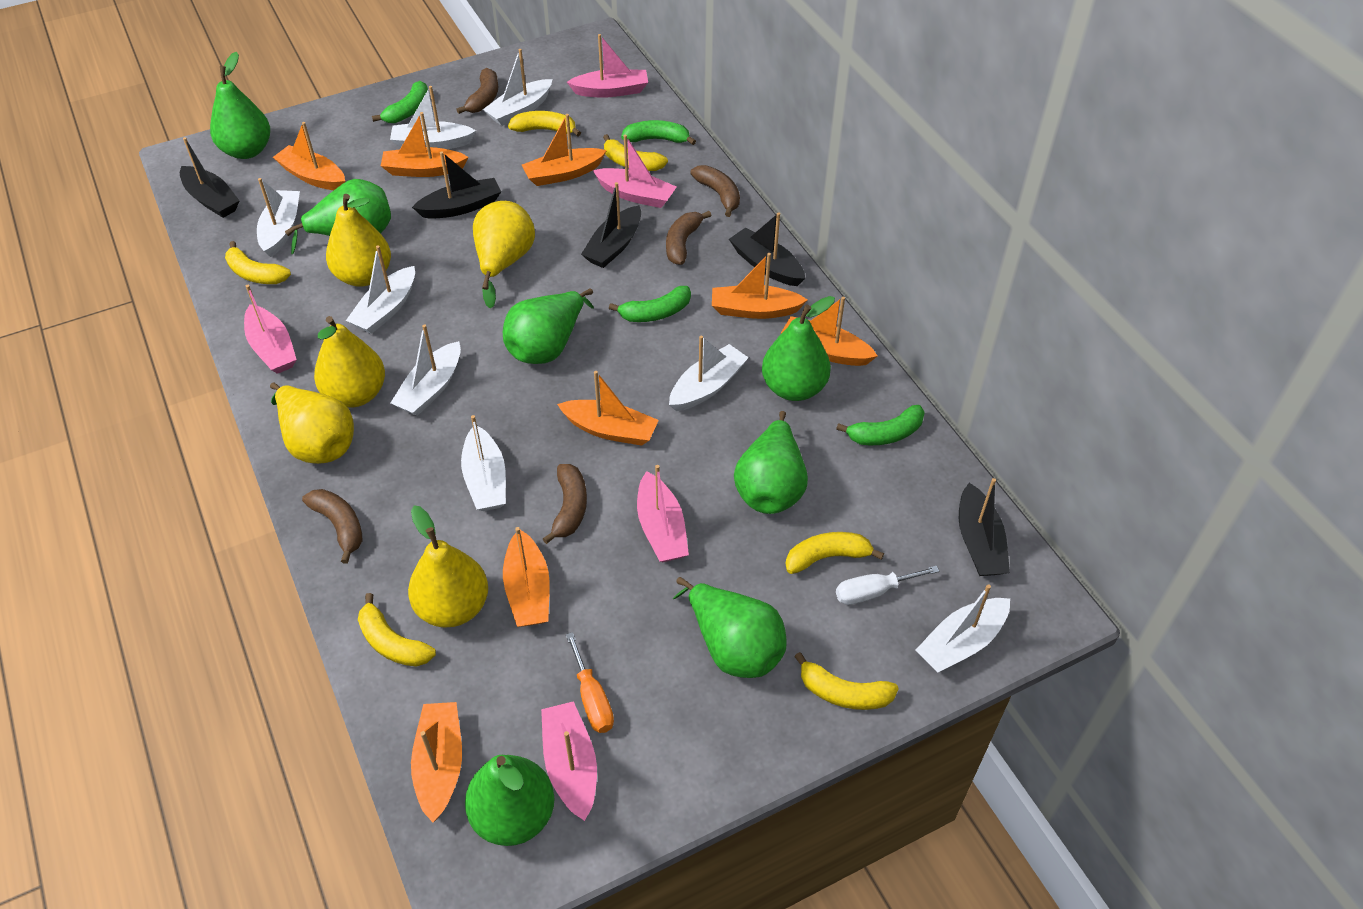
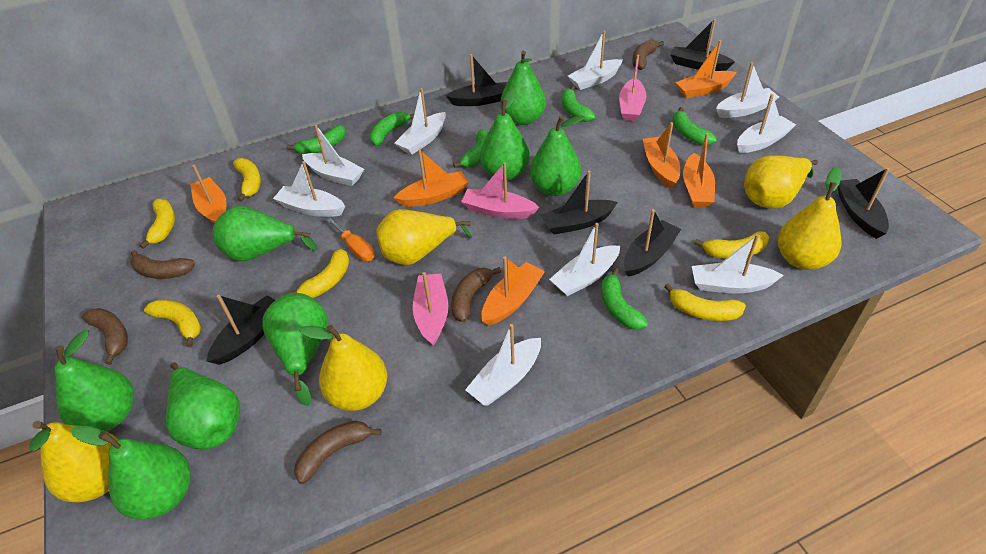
black boat: [180,137,240,218] [412,151,501,219] [581,182,641,268] [729,212,805,286] [959,478,1010,576] = 5 -> [206,295,275,365] [446,54,507,106] [541,171,618,234] [624,209,681,277] [670,19,735,71] [838,168,889,239] = 6
green banana: [372,81,428,123] [609,286,691,322] [621,120,696,145] [836,405,925,445] = 4 -> [287,125,346,154] [369,111,414,146] [453,129,488,168] [562,86,596,122] [602,268,648,330] [673,107,717,145] = 6
green pear: [210,52,270,159] [285,179,391,254] [465,755,555,846] [503,288,594,364] [673,577,787,678] [734,411,808,514] [762,296,835,401] = 7 -> [54,330,134,431] [71,425,191,520] [166,362,240,449] [213,206,318,261] [262,293,328,406] [480,88,530,180] [500,51,546,125] [530,115,585,196] = 8
orange boat: [273,122,345,190] [381,112,468,177] [411,702,462,822] [503,527,550,627] [522,114,607,186] [557,371,659,446] [712,253,808,319] [781,297,877,366] = 8 -> [190,165,227,223] [394,149,469,207] [482,256,545,326] [643,122,680,189] [675,40,736,98] [683,133,715,207] = 6
pink boat: [244,285,297,374] [541,701,597,821] [567,34,648,98] [593,135,676,208] [637,465,689,562] = 5 -> [413,272,448,346] [461,162,539,219] [619,55,646,121] = 3
white boat: [257,178,300,257] [346,245,415,334] [390,86,476,149] [391,324,461,416] [461,415,506,511] [483,49,552,126] [669,336,749,411] [916,584,1010,673] = 8 -> [273,161,345,217] [302,125,364,186] [395,88,446,155] [465,324,541,406] [549,223,620,296] [568,31,623,90] [692,234,784,294] [716,62,779,118] [737,94,796,153] = 9
white screwdriver: [836,566,939,605] = 1 -> none = 0

